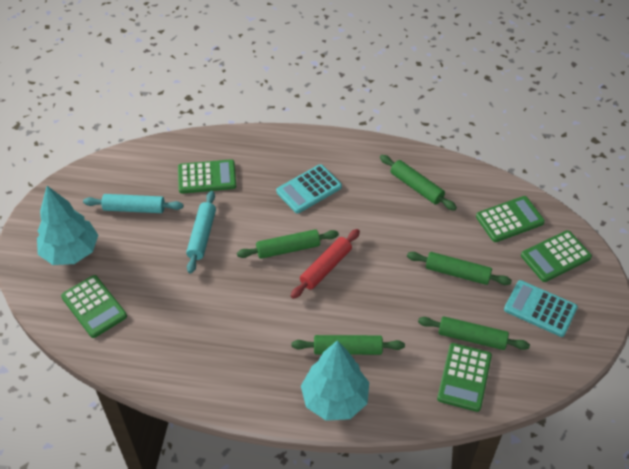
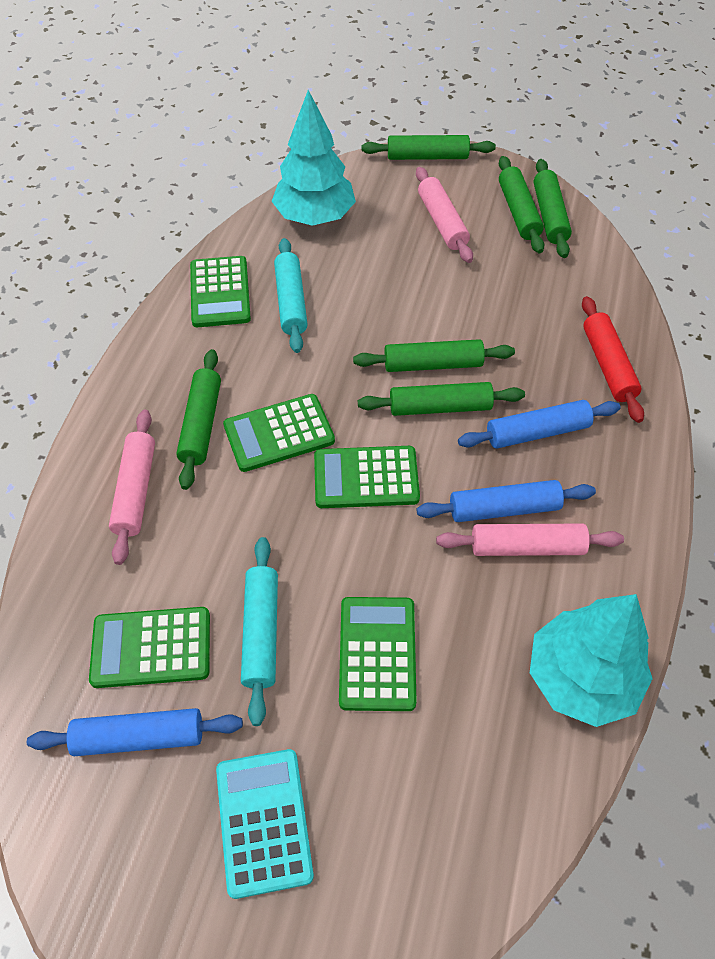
blue rolling pin: none = 0 -> [27,708,243,756] [416,480,596,522] [458,400,621,449] = 3
green rolling pin: [237,229,339,259] [292,335,405,355] [380,155,457,211] [407,252,512,285] [418,316,530,350] = 5 -> [176,349,221,490] [353,339,515,372] [358,382,525,416] [361,135,496,160] [499,156,544,253] [534,159,572,258] = 6
pink rolling pin: none = 0 -> [109,410,155,565] [416,167,473,263] [436,523,624,556] = 3
turquoise calculator: [276,164,342,213] [504,280,578,337] = 2 -> [216,749,314,899] = 1

